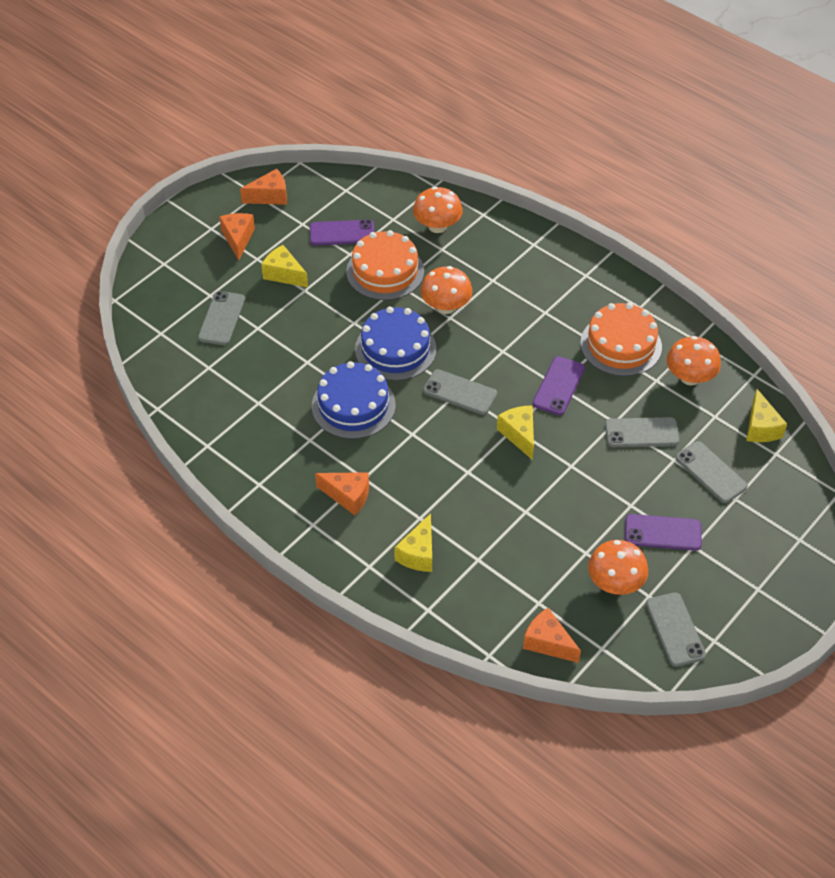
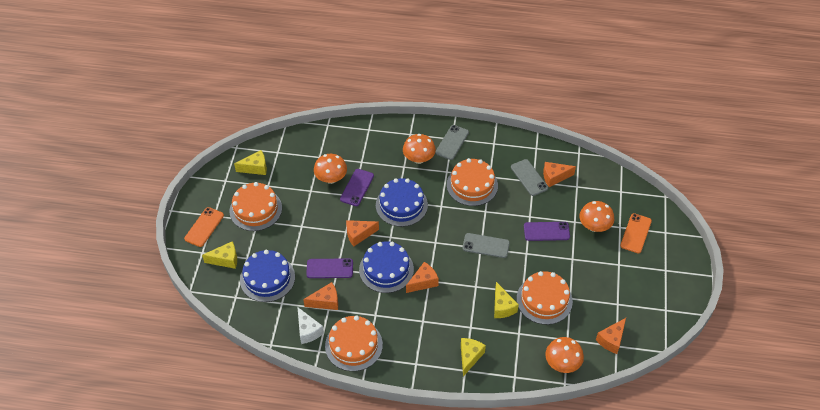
blue cake: [312,361,396,439] [355,307,436,381] = 2 -> [240,250,295,302] [359,241,414,293] [376,178,428,227] = 3
grey phone: [198,291,245,345] [423,369,497,415] [605,417,680,447] [646,592,706,667] [675,441,748,503] = 5 -> [435,125,469,160] [462,233,510,258] [511,159,548,196] = 3
orange cake: [346,230,424,300] [580,303,662,376] = 2 -> [230,182,282,231] [325,316,383,371] [447,158,498,206] [517,271,573,325] = 4
orange cheese: [219,213,255,260] [240,169,287,205] [315,472,369,515] [523,608,581,663] = 4 -> [303,282,338,310] [346,220,379,246] [406,262,439,293] [543,162,576,187] [596,318,626,354] = 5
orange phone: none = 0 -> [184,207,224,247] [620,213,652,253] = 2
white cheese: none = 0 -> [297,307,324,344] = 1

